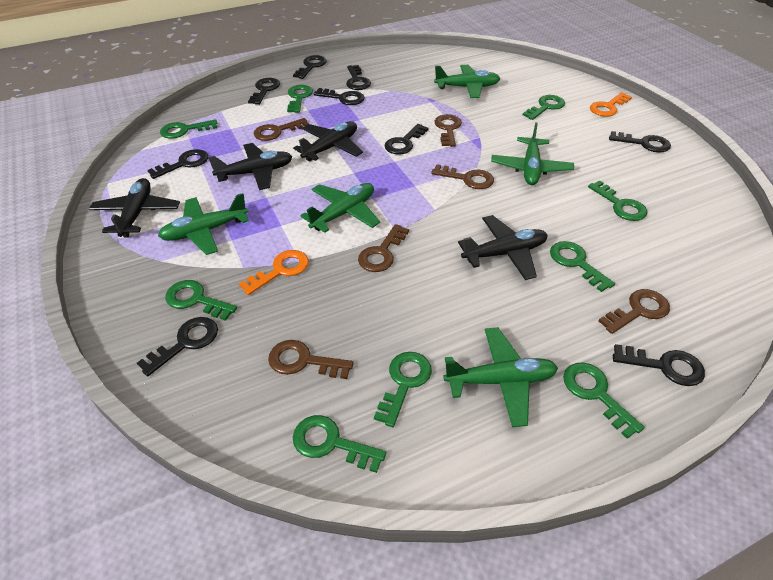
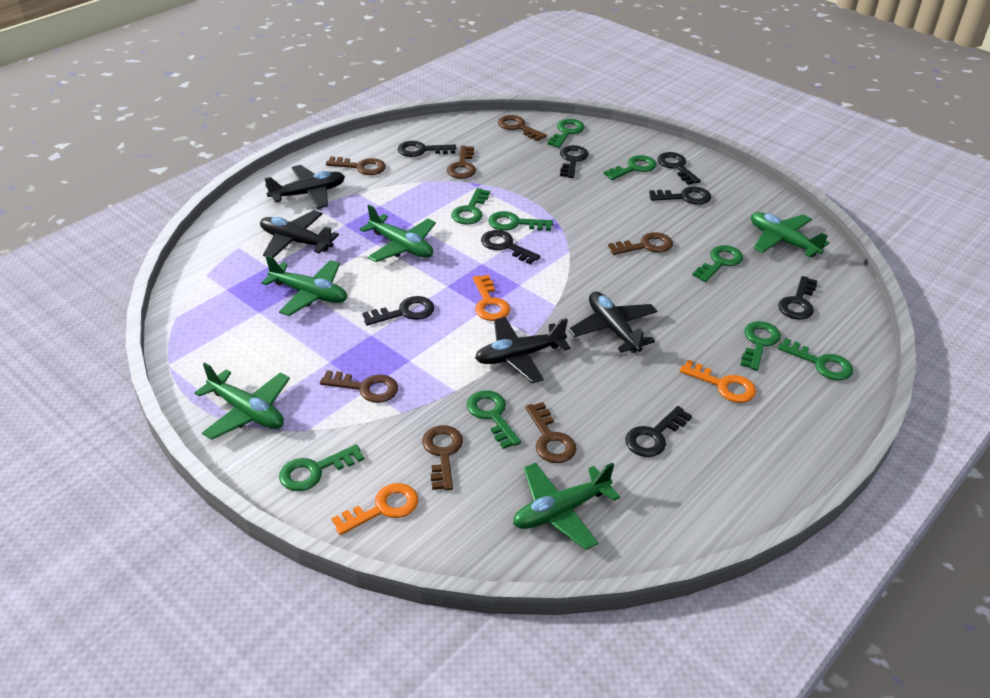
black key: [137,317,218,376] [148,149,208,179] [248,78,280,105] [293,55,327,79] [314,88,365,105] [346,65,371,90] [384,124,429,154] [609,131,671,153] [613,344,705,386] = 9 -> [362,296,434,326] [398,141,456,157] [481,230,541,264] [560,145,589,178] [625,406,692,457] [649,186,711,205] [657,152,701,185] [778,276,817,320] = 8
brown key: [254,118,309,141] [268,340,354,379] [358,224,409,272] [431,164,494,189] [434,114,462,147] [599,289,670,334] = 6 -> [320,370,398,403] [326,156,386,175] [422,425,463,490] [447,146,476,179] [498,115,547,141] [525,402,577,463] [608,232,673,255] = 7
orange key: [239,250,309,295] [590,92,632,117] = 2 -> [332,483,418,535] [473,275,510,321] [680,360,756,403] = 3

